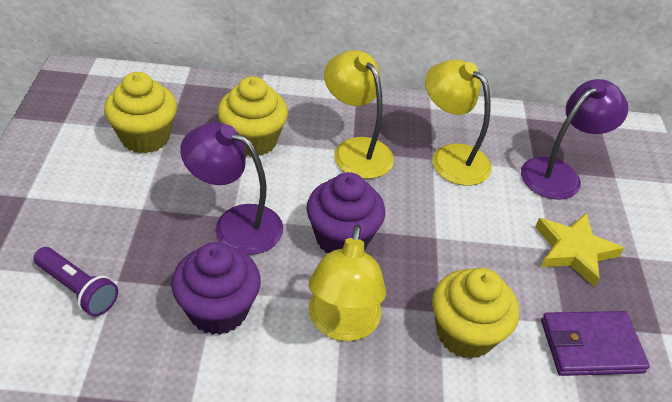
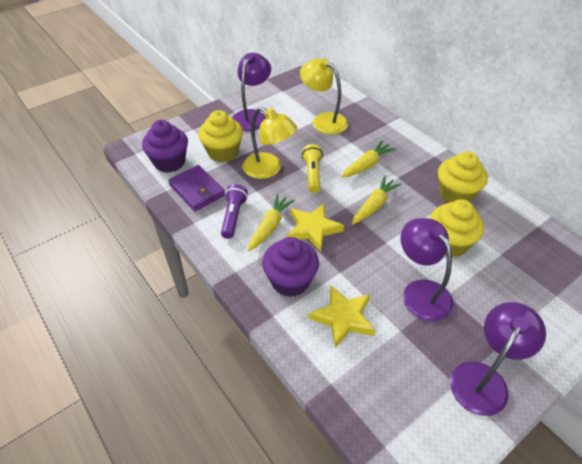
purple lamp: [180,122,283,255] [521,79,628,200] = 2 -> [232,53,271,131] [400,218,453,321] [450,302,546,416] = 3
yellow carrot: none = 0 -> [248,194,295,251] [341,141,396,178] [352,176,402,224] = 3
yellow flashlight: none = 0 -> [302,144,323,193] = 1
yellow lamp: [308,225,386,341] [324,50,394,179] [425,59,492,186] = 3 -> [242,107,297,179] [300,58,348,134] = 2
yellow star: [535,213,624,287] = 1 -> [287,204,344,252] [308,285,376,348] = 2

